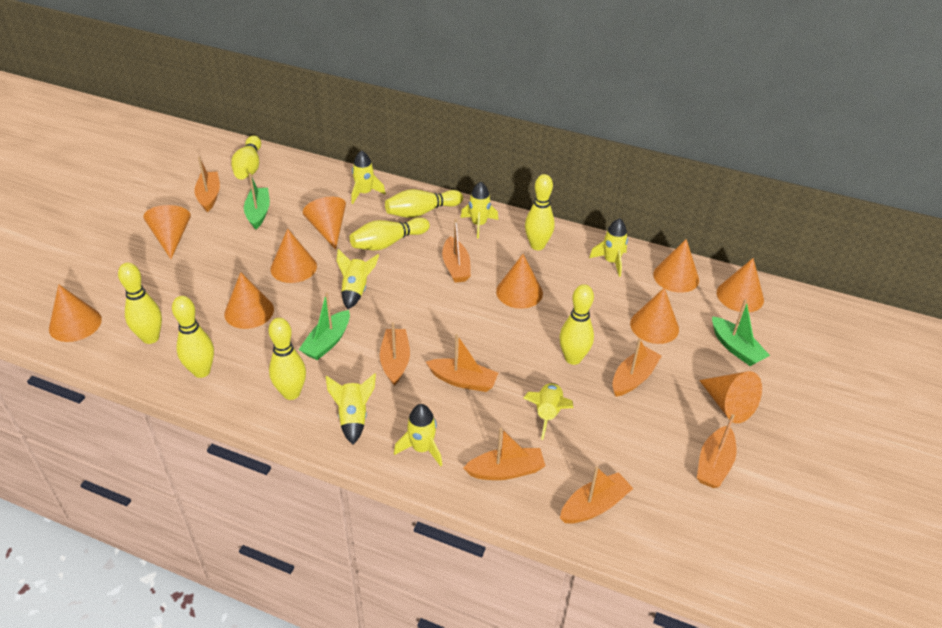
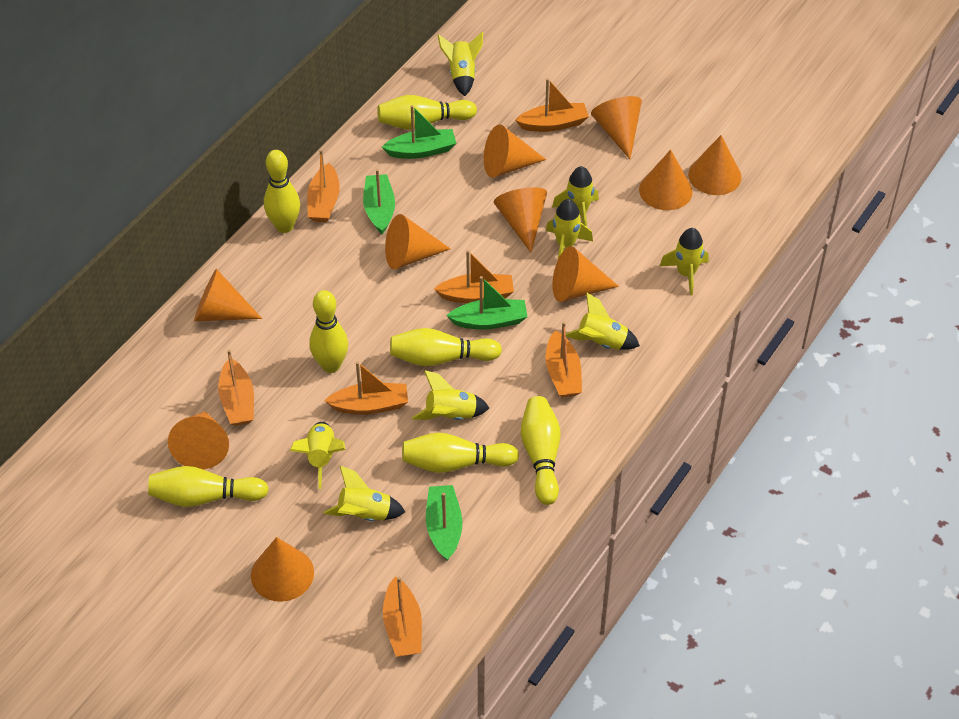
green boat: [244,173,270,229] [299,293,350,360] [712,299,770,366] = 3 -> [363,169,395,234] [382,105,456,159] [426,485,462,561] [446,276,528,330] = 4
orange boat: [194,157,220,212] [380,322,410,386] [426,334,498,392] [442,219,471,283] [463,428,545,480] [560,466,633,523] [612,338,662,397] [697,414,736,488] = 8 -> [218,349,254,426] [307,149,340,222] [324,362,408,415] [383,576,422,657] [434,250,514,303] [515,78,589,132] [546,322,582,398] = 7
yellow bowling pin: [118,263,162,344] [172,296,214,378] [231,136,261,180] [268,318,306,400] [350,217,430,250] [385,189,463,218] [525,174,555,250] [559,284,594,365] = 8 -> [148,466,269,507] [264,150,300,233] [309,290,348,373] [377,95,477,130] [390,328,502,366] [402,433,519,473] [521,396,561,505] = 7
yellow rocket: [326,373,376,445] [337,249,379,309] [351,150,386,204] [394,404,442,467] [460,182,498,239] [523,383,573,440] [589,218,628,277] = 7 -> [290,422,345,489] [324,466,405,521] [412,370,489,420] [438,32,483,96] [546,199,593,259] [552,166,599,227] [566,292,640,350] [660,228,709,295] = 8

